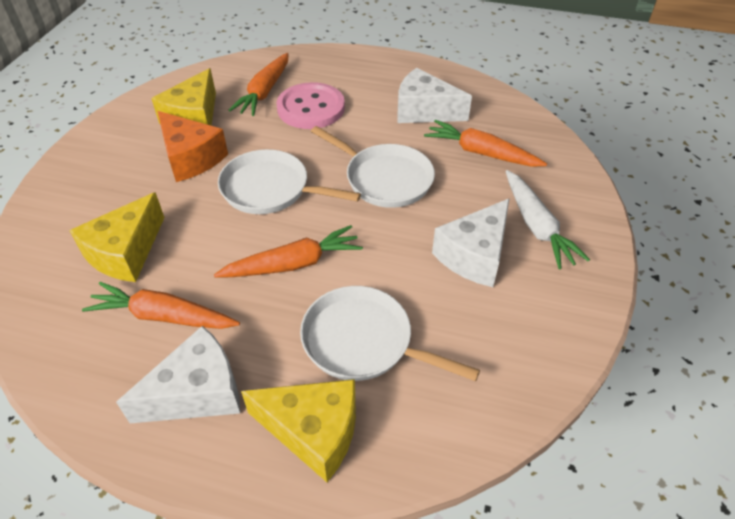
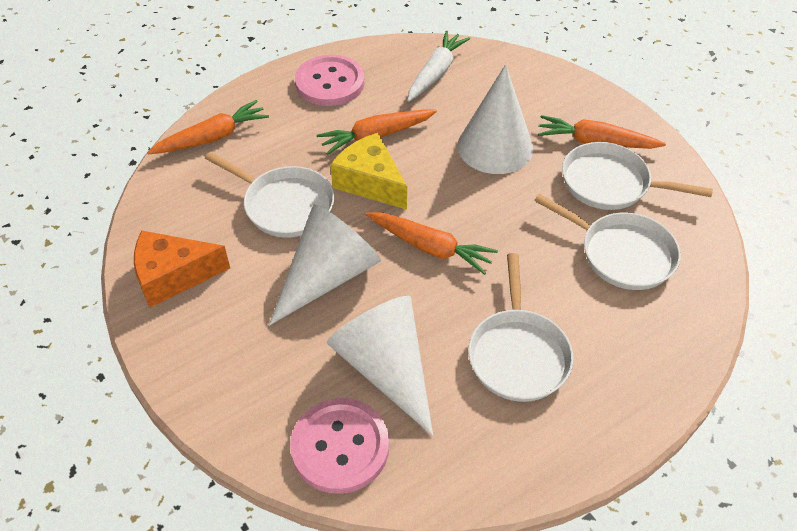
pink button: [276,82,345,129] = 1 -> [290,398,389,494] [295,55,364,106] = 2
white cheese: [116,326,240,423] [397,68,472,123] [432,199,509,287] = 3 -> none = 0
white cone: none = 0 -> [269,204,381,326] [327,296,433,436] [457,64,533,174] = 3
white pan: [218,149,361,214] [300,286,480,381] [311,126,435,208] = 3 -> [205,152,334,238] [468,253,573,402] [534,194,681,290] [562,142,713,210] = 4
yellow cheese: [69,192,165,282] [151,68,216,126] [241,379,356,482] = 3 -> [331,133,407,210] = 1

